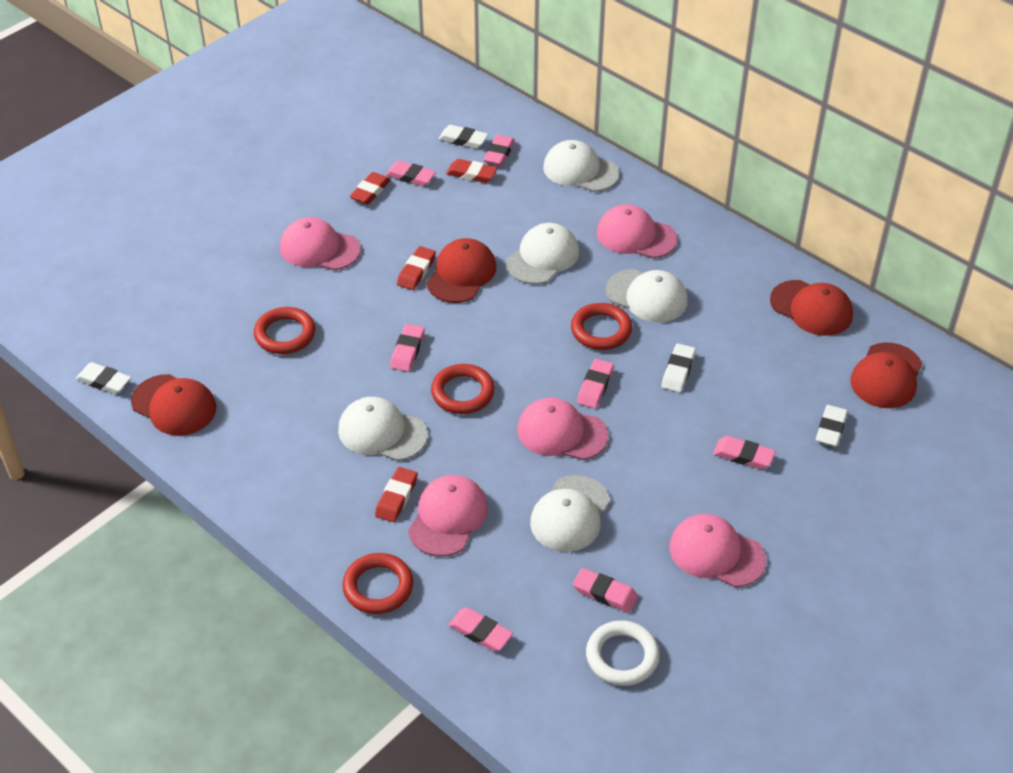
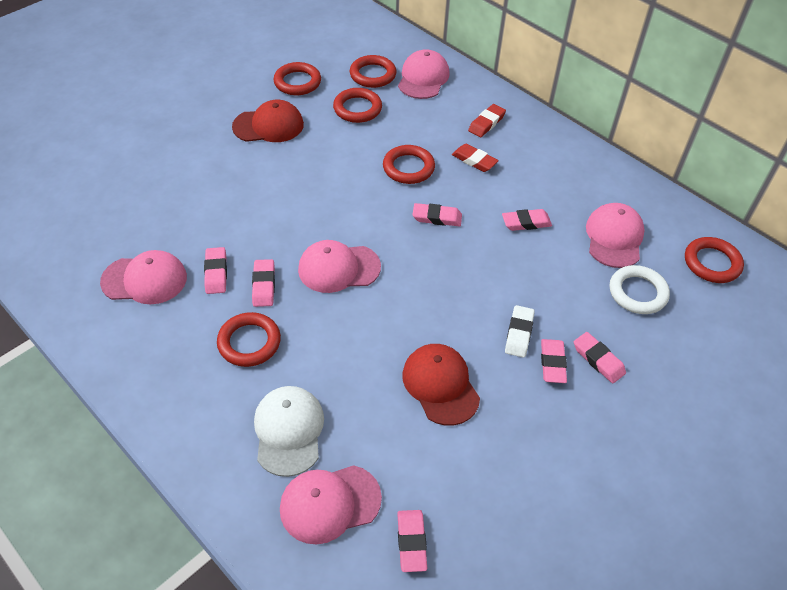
red cap: [131,374,216,436] [426,238,496,303] [770,280,853,336] [850,342,922,408] = 4 -> [232,100,304,142] [402,344,480,426] = 2
red eraser: [350,172,391,204] [375,467,418,522] [397,246,436,290] [446,159,497,183] = 4 -> [452,144,499,172] [468,104,506,137] = 2
red ring: [254,307,315,354] [342,553,414,614] [431,364,495,414] [571,303,632,350] = 4 -> [217,312,281,367] [274,62,321,95] [333,88,382,123] [350,55,396,88] [383,145,435,184] [685,237,744,283] = 6
white cap: [338,397,428,461] [506,223,579,284] [530,475,610,552] [543,140,619,192] [605,269,688,322] = 5 -> [254,386,324,477] = 1
white eraser: [76,362,131,394] [438,125,488,149] [662,344,696,392] [816,405,848,447] = 4 -> [505,305,535,358] = 1

